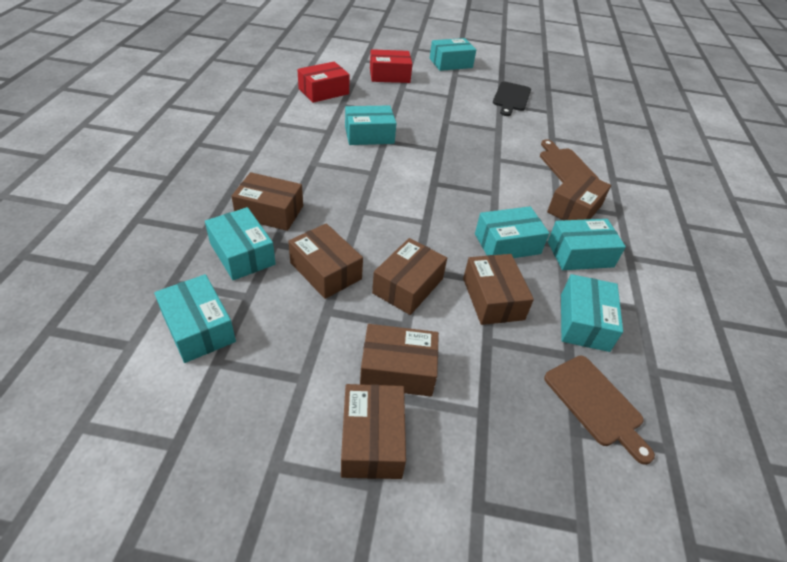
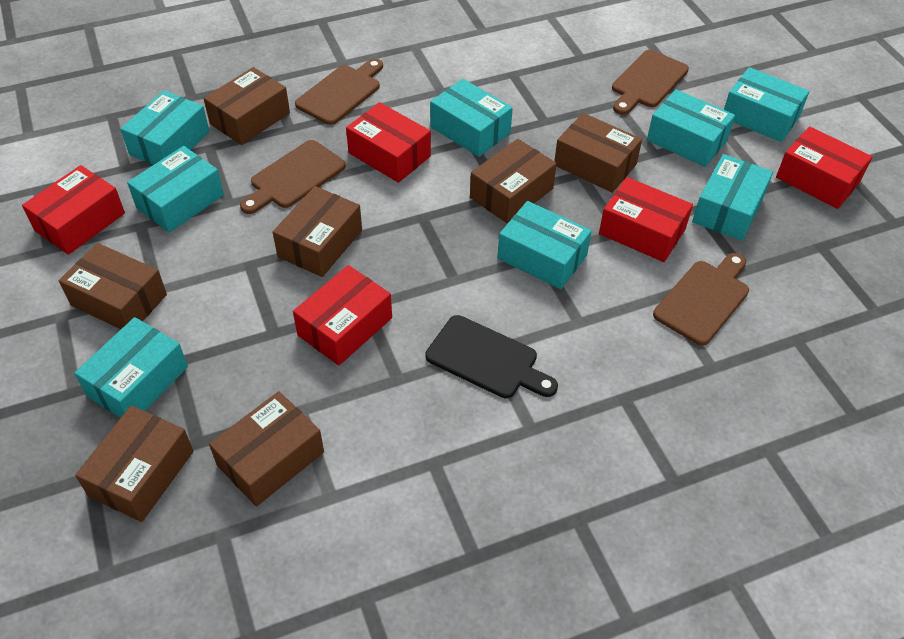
brown cutting board: [540,139,599,183] [544,356,655,465] = 2 -> [240,140,346,214] [295,58,383,125] [612,50,689,115] [653,253,749,346] = 4
red box: [297,62,350,103] [370,49,412,83] = 2 -> [22,165,125,255] [293,265,392,365] [346,102,431,183] [599,177,693,262] [776,126,872,209] = 5
turquoise box: [154,274,236,363] [205,207,276,280] [345,105,396,145] [430,38,476,71] [475,206,549,258] [548,219,626,270] [561,274,623,352] = 7 -> [74,317,188,418] [120,90,210,165] [127,146,224,233] [430,79,513,157] [497,201,592,289] [647,89,735,167] [692,154,773,241] [724,67,810,142] = 8

